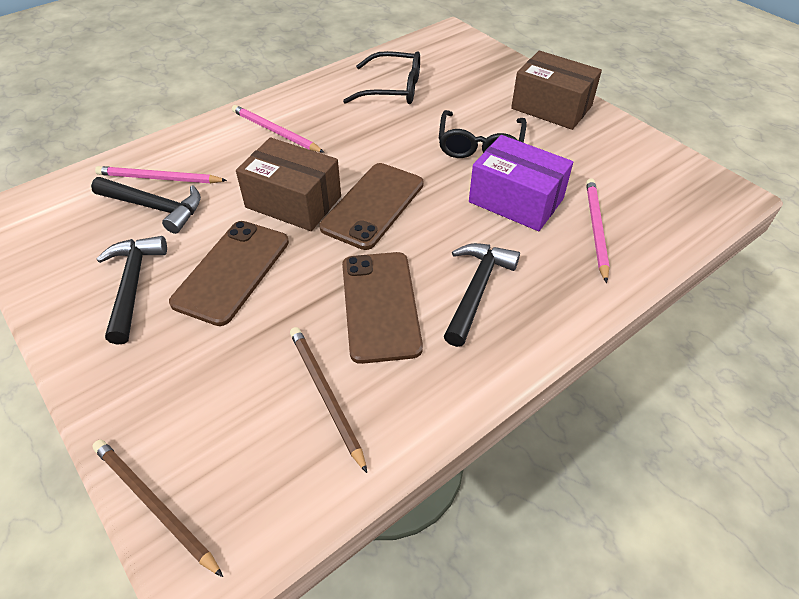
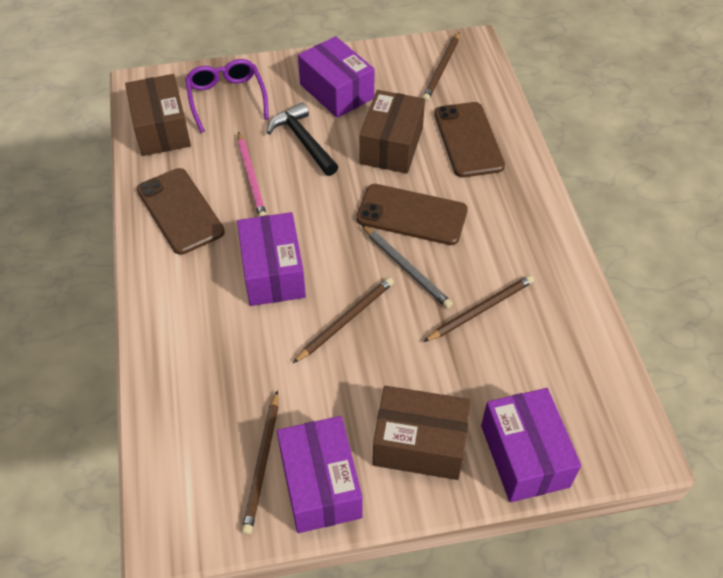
black glasses: [343,51,420,104] [439,110,527,158] = 2 -> none = 0
black hammer: [91,177,201,234] [96,236,167,345] [444,243,520,347] = 3 -> [267,102,338,176] = 1
brown box: [236,138,341,231] [511,51,602,130] = 2 -> [125,74,191,156] [359,90,425,173] [373,386,471,480] = 3
brown pencil: [93,440,223,577] [290,327,367,473] = 2 -> [242,390,279,535] [293,277,394,363] [422,32,460,102] [423,275,534,342] = 4
grey pencil: none = 0 -> [362,225,453,309] = 1
pink pencil: [95,166,227,183] [232,105,325,153] [586,178,609,283] = 3 -> [238,132,267,217] = 1
purple box: [469,135,573,231] = 1 -> [237,212,306,306] [277,416,363,533] [298,36,375,118] [481,388,581,502] = 4
purple glasses: none = 0 -> [185,59,269,133] = 1

